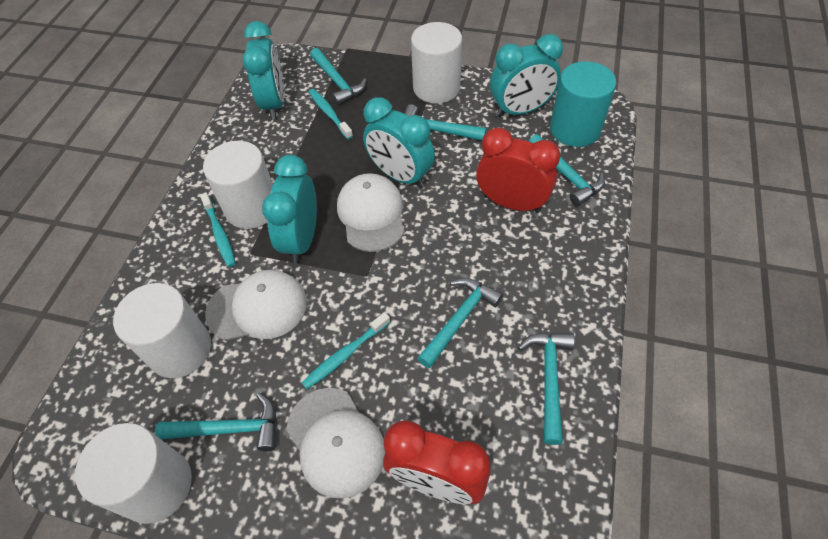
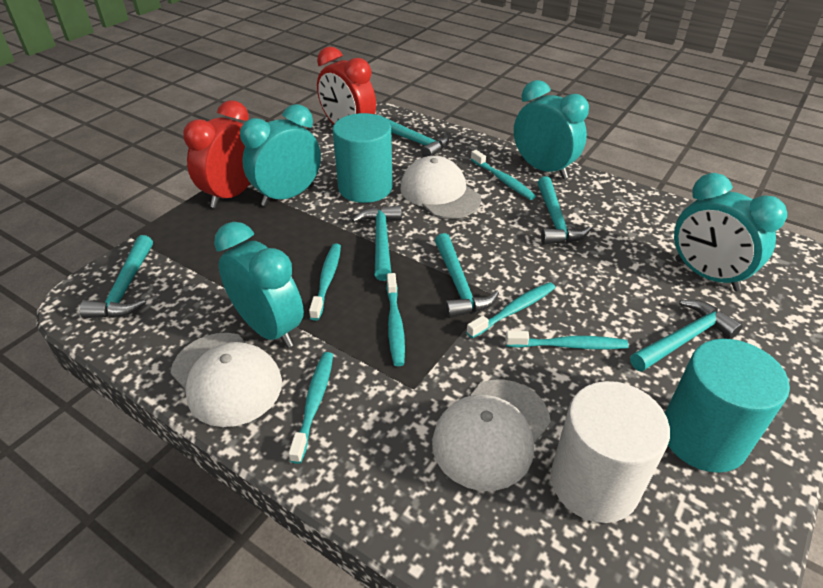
turquoise cylinder: [550,61,616,147] = 1 -> [333,113,393,203] [665,339,790,473] = 2
turquoise toothbrush: [200,192,236,267] [302,312,390,389] [309,89,353,139] = 3 -> [288,352,333,464] [309,243,341,321] [386,273,405,366] [466,282,556,338] [471,150,536,200] [505,331,629,350] = 6
white cylinder: [75,423,192,524] [113,283,211,378] [203,141,273,229] [411,22,462,104] = 4 -> [551,381,670,523] = 1

